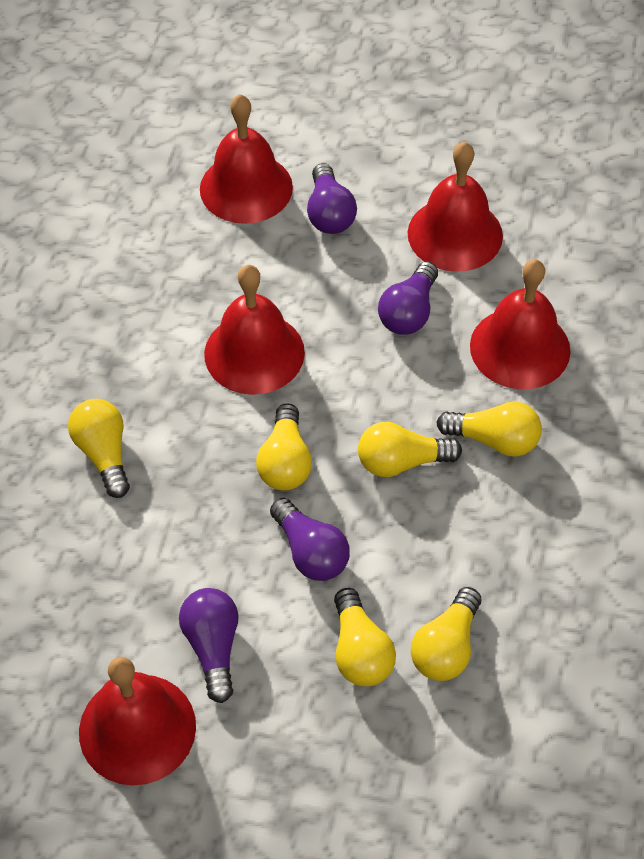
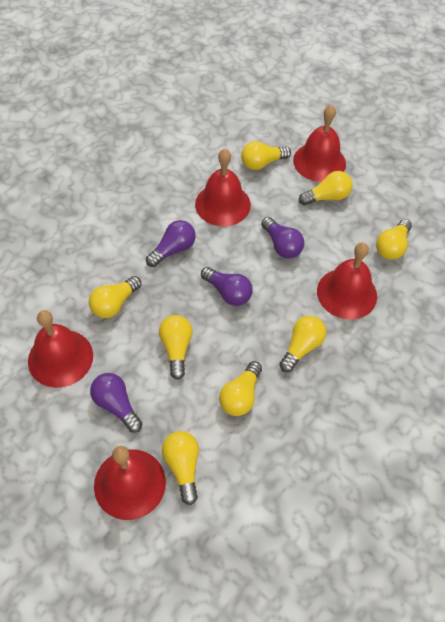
yellow light bulb: [68,399,130,498] [256,403,312,490] [334,588,396,686] [358,422,462,477] [411,587,481,681] [436,401,542,457] = 6 -> [89,276,141,318] [159,315,193,380] [162,431,199,505] [219,361,262,416] [241,141,291,170] [279,316,326,372] [299,171,352,205] [376,219,412,260] = 8

